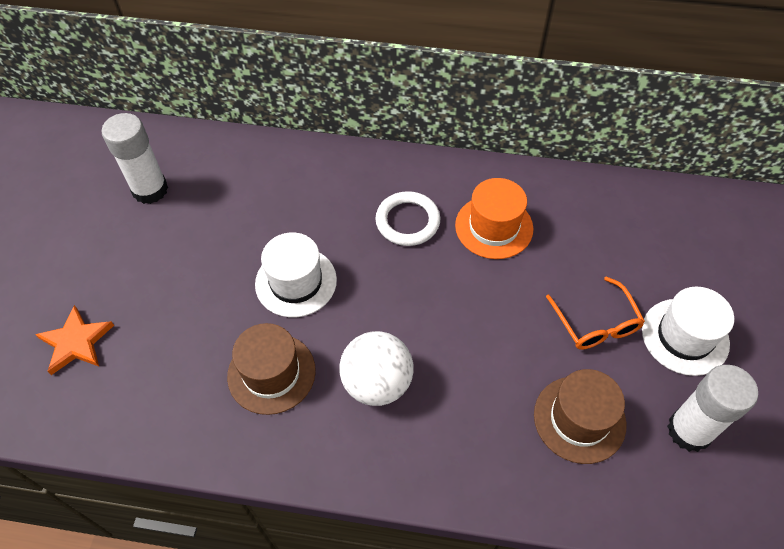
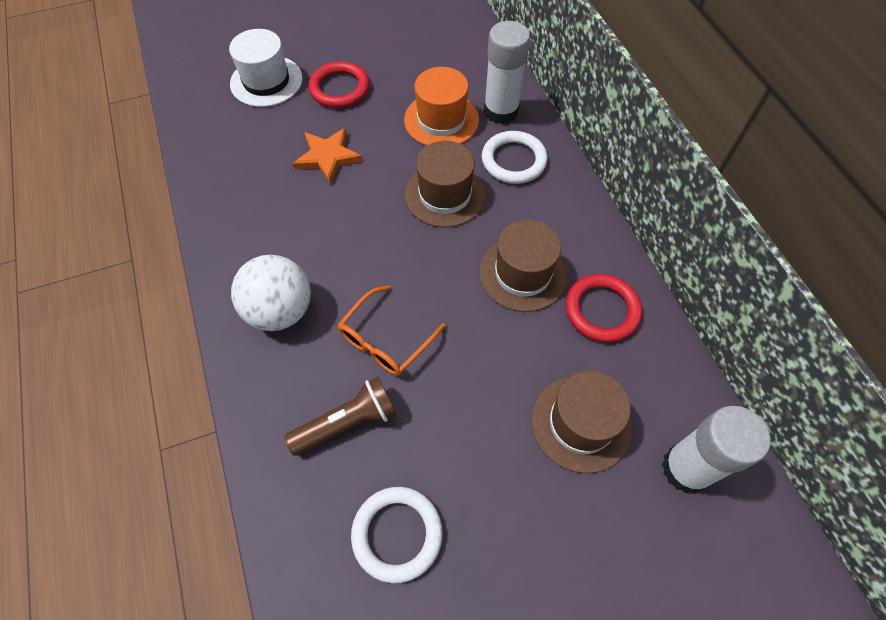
brown flashlight: none = 0 -> [284,377,397,456] = 1
brown hat: [227,323,316,415] [534,369,626,464] = 2 -> [405,141,486,227] [479,220,567,312] [531,371,632,473] = 3
red ring: none = 0 -> [308,61,370,108] [565,274,642,342] = 2
white hat: [255,232,337,317] [642,287,734,376] = 2 -> [229,29,303,107] = 1
white ring: [375,191,440,246] = 1 -> [351,487,443,584] [482,131,547,184] = 2

